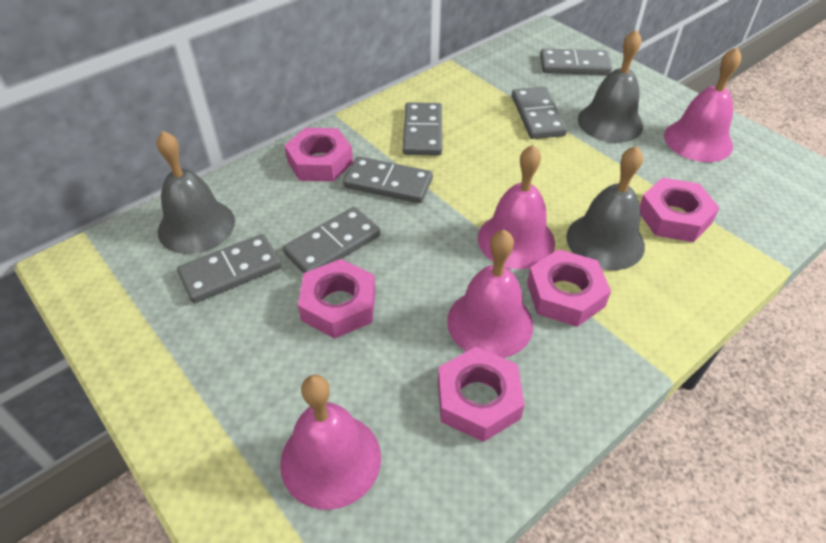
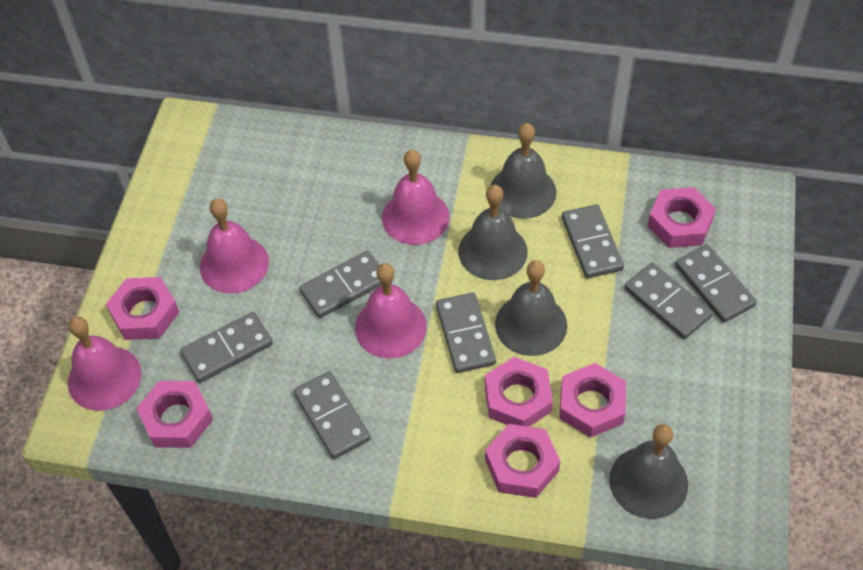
grey bell: [157,131,235,254] [566,146,645,270] [578,30,643,143] = 3 -> [458,185,528,280] [490,123,557,219] [495,260,567,356] [609,424,688,519] = 4
grey domino: [177,234,282,303] [283,207,381,273] [343,156,433,203] [403,102,442,156] [512,87,567,139] [540,49,612,75] = 6 -> [180,312,273,383] [293,371,371,459] [299,251,382,318] [436,293,496,373] [562,204,624,278] [625,263,713,339] [675,245,757,323] = 7
pink nut: [284,128,353,182] [298,259,375,339] [438,347,525,442] [527,249,611,327] [640,178,720,242] = 5 -> [106,277,179,340] [136,381,213,448] [485,357,553,427] [485,424,561,498] [559,363,626,438] [647,187,716,248] = 6

